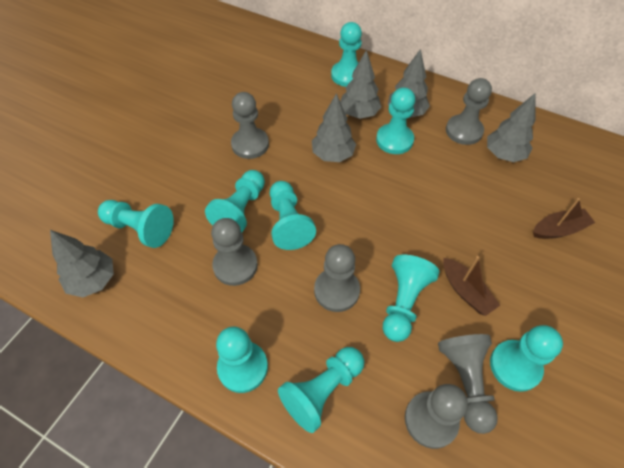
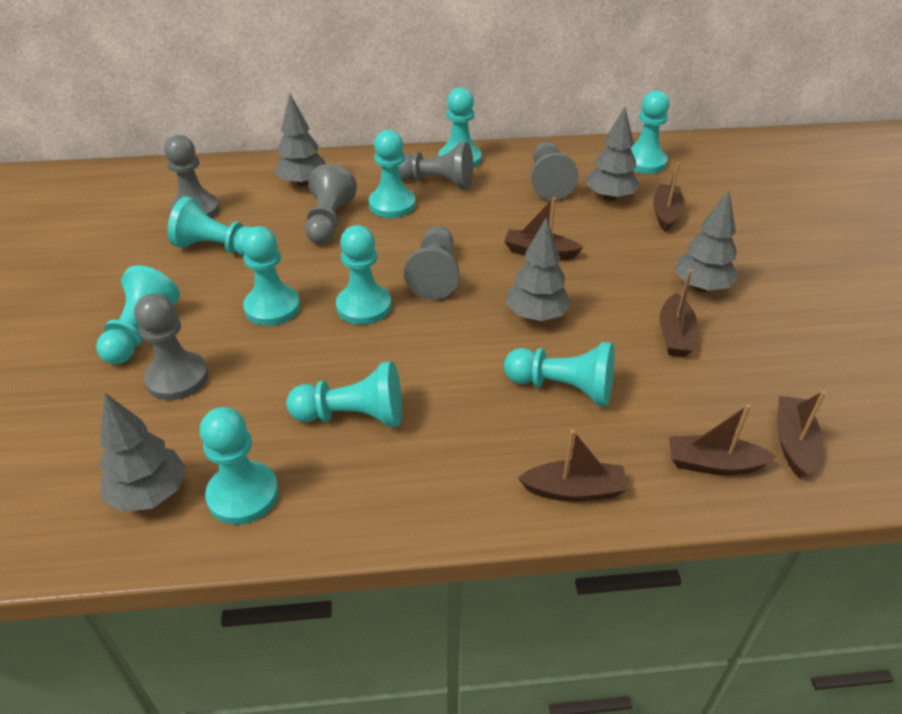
brown boat: [443,256,500,316] [533,198,595,239] = 2 -> [504,197,583,260] [518,430,628,501] [653,162,685,232] [660,269,697,357] [669,404,777,475] [777,391,826,478] = 6
turquoise pawn: [98,200,174,248] [205,170,265,232] [216,327,268,393] [269,181,316,250] [278,347,364,433] [331,22,362,87] [376,87,415,154] [383,255,439,342] [490,325,563,392] = 9 -> [96,265,180,364] [168,196,252,256] [200,407,279,525] [241,226,300,326] [286,361,402,427] [336,225,392,325] [369,130,416,218] [439,87,482,168] [504,342,615,406] [631,90,670,174] = 10

